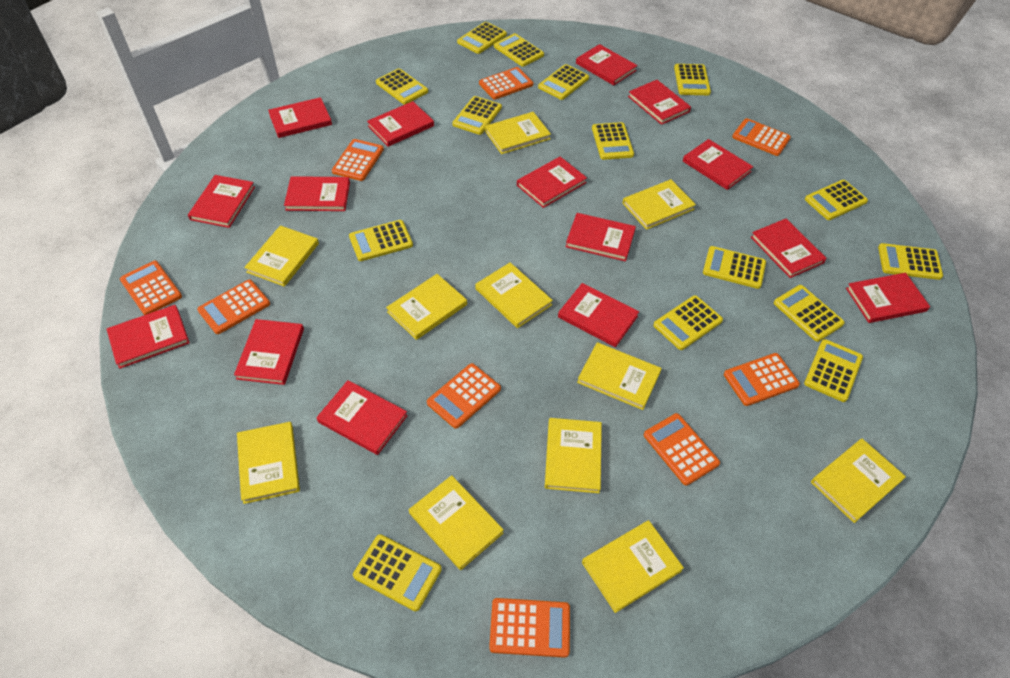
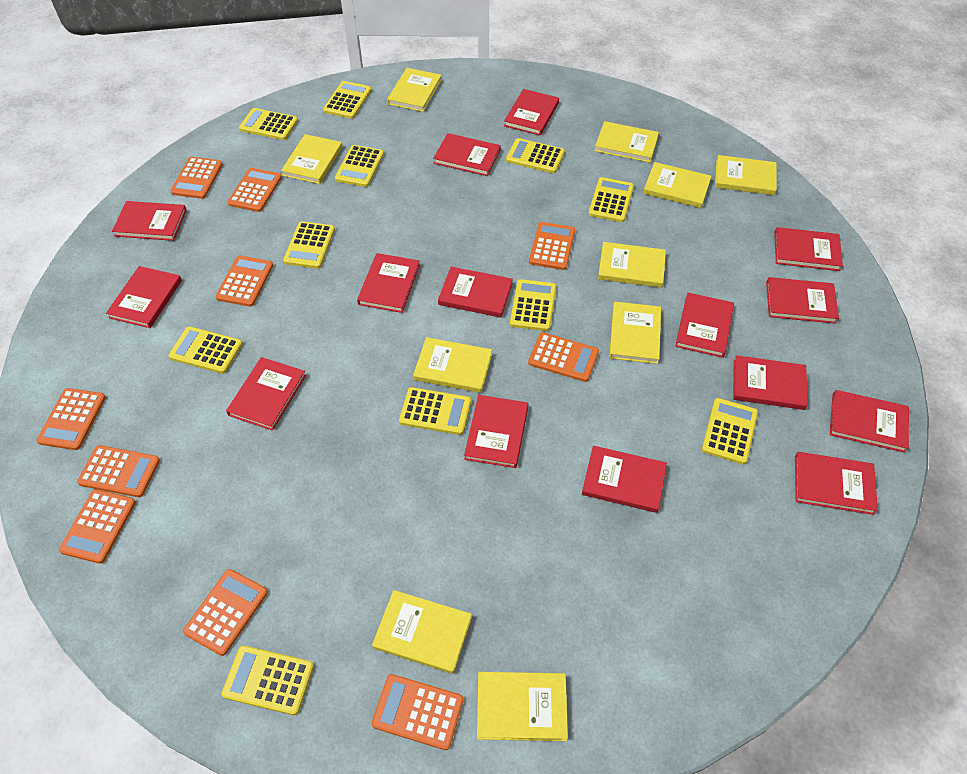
orange calculator: [120,261,182,315] [197,280,270,334] [332,139,384,181] [427,363,501,429] [479,67,533,100] [489,598,570,658] [644,413,720,486] [724,353,800,406] [732,118,791,156] = 9 -> [37,388,106,450] [59,489,136,564] [77,445,160,497] [170,157,223,199] [183,569,268,656] [216,256,273,307] [228,168,282,212] [371,674,464,750] [528,332,599,382] [529,222,575,270] = 10
yellow book: [237,422,300,504] [244,225,319,287] [386,274,467,340] [409,475,504,570] [475,262,553,328] [485,112,551,154] [545,418,602,493] [577,342,662,410] [582,520,684,613] [622,179,696,230] [811,439,906,523] = 11 -> [281,134,342,184] [372,590,472,674] [387,68,442,112] [413,337,492,393] [477,672,568,741] [595,121,659,163] [598,242,666,288] [609,302,661,364] [643,162,712,208] [715,155,777,195] = 10
yellow calculator: [349,220,413,261] [353,534,442,611] [376,68,428,104] [452,96,502,135] [457,22,507,54] [494,33,544,67] [538,64,589,100] [592,122,634,160] [653,295,723,350] [674,64,711,95] [703,246,766,289] [774,285,845,342] [804,339,863,402] [805,180,868,220] [878,243,943,280] = 15 -> [168,326,243,374] [221,645,314,715] [239,108,298,140] [283,221,335,269] [323,81,372,119] [335,145,384,187] [399,387,471,435] [506,138,565,173] [510,279,556,331] [588,177,634,222] [702,398,758,464] = 11

